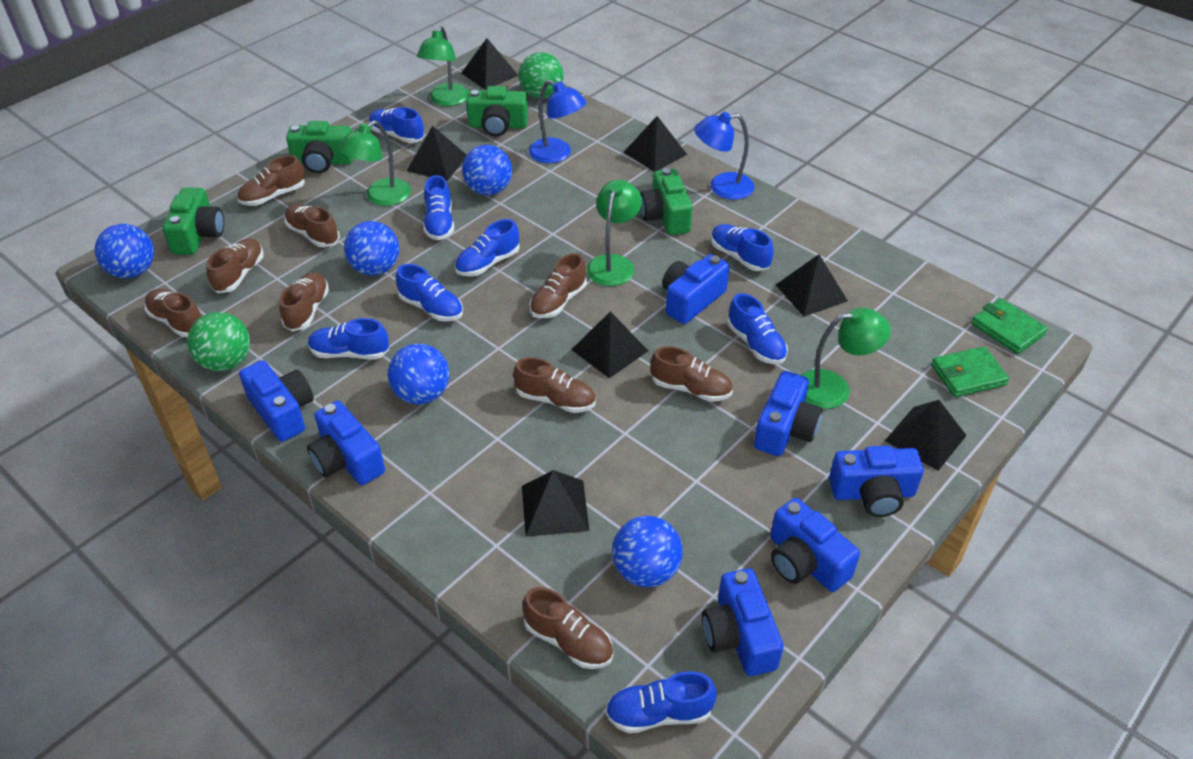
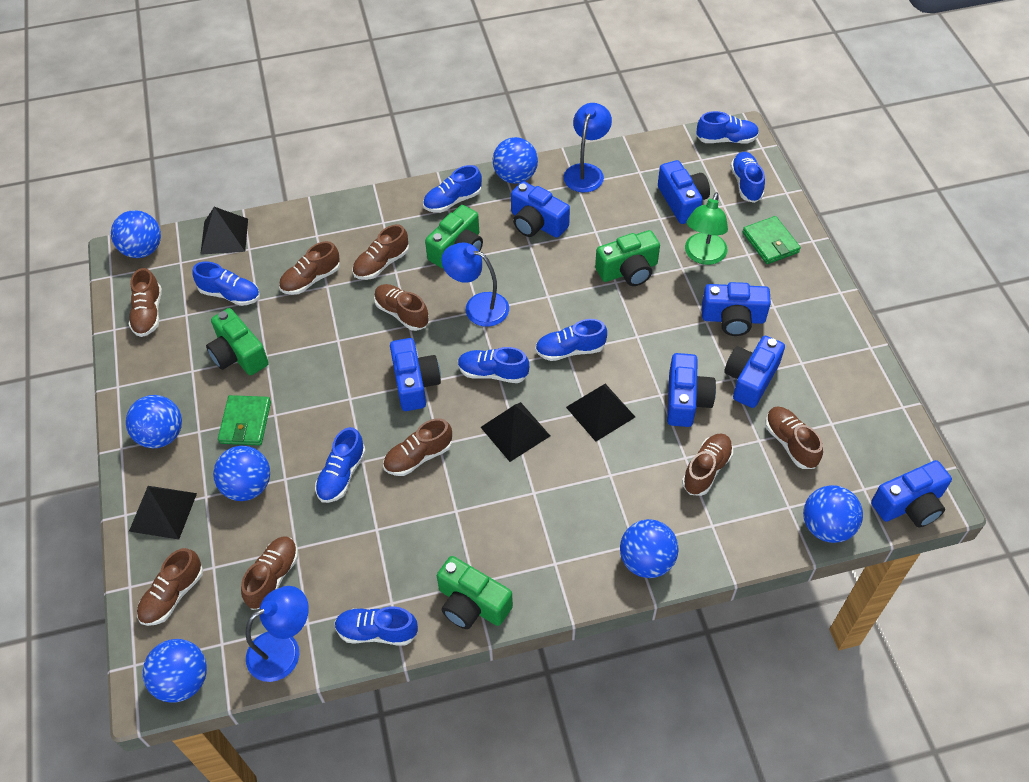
black pyramid: [407,125,466,181] [461,38,519,90] [522,470,590,537] [571,311,648,378] [624,116,687,172] [776,254,848,317] [885,400,967,471] = 7 -> [129,486,197,540] [200,207,248,255] [481,402,550,462] [566,384,635,442] = 4
blue ball: [95,224,154,278] [344,221,399,276] [388,344,449,404] [462,145,512,195] [612,516,683,587] = 5 -> [111,210,161,258] [126,395,182,448] [142,639,207,703] [213,446,270,501] [493,137,538,184] [620,519,679,578] [803,485,863,543] = 7
blue lamp: [529,80,587,163] [694,112,755,200] = 2 -> [246,586,309,682] [442,243,509,327] [564,103,612,192] = 3
green ball: [187,312,250,371] [519,52,564,99] = 2 -> none = 0
green lamp: [338,120,411,206] [417,26,469,106] [586,180,642,286] [801,308,891,409] = 4 -> [685,192,728,265] = 1

